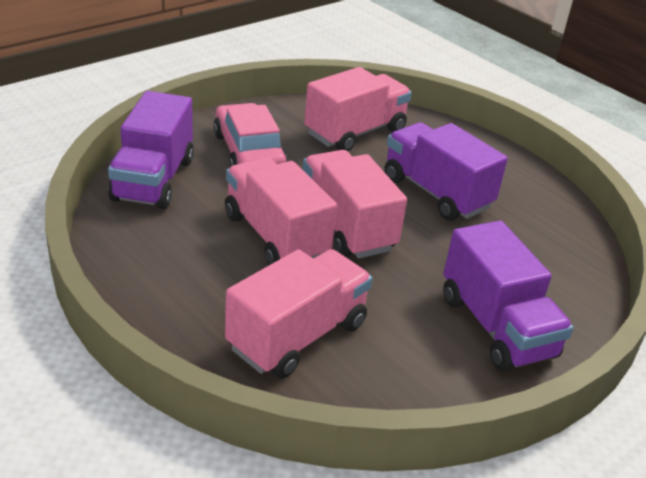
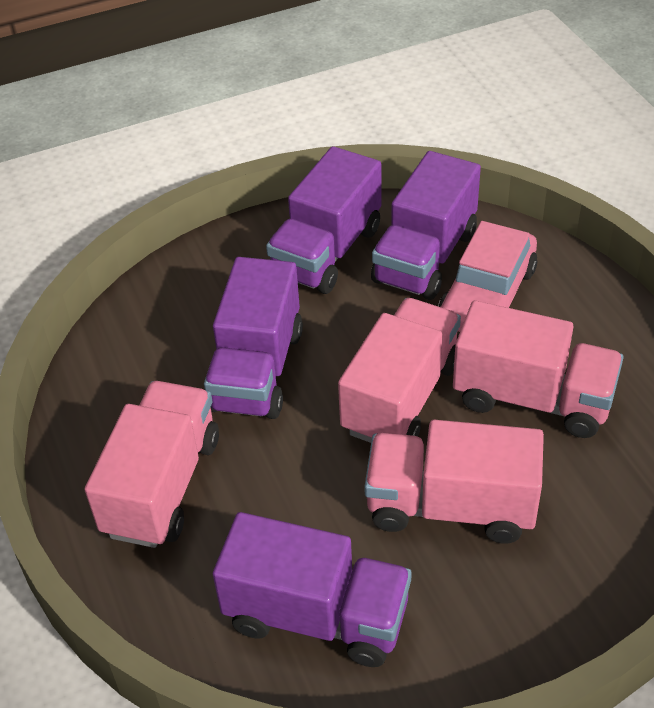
purple truck: [108,91,194,209] [385,122,508,221] [443,220,574,372] = 3 -> [204,257,303,419] [213,512,412,667] [266,146,382,294] [371,151,481,300] = 4

